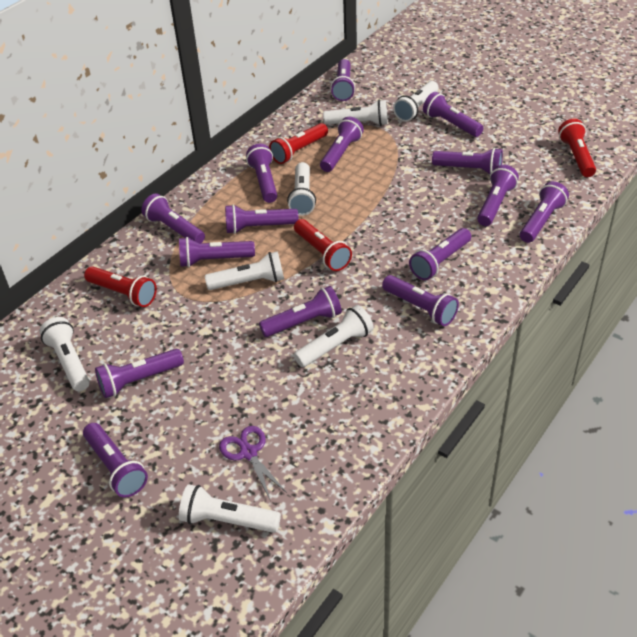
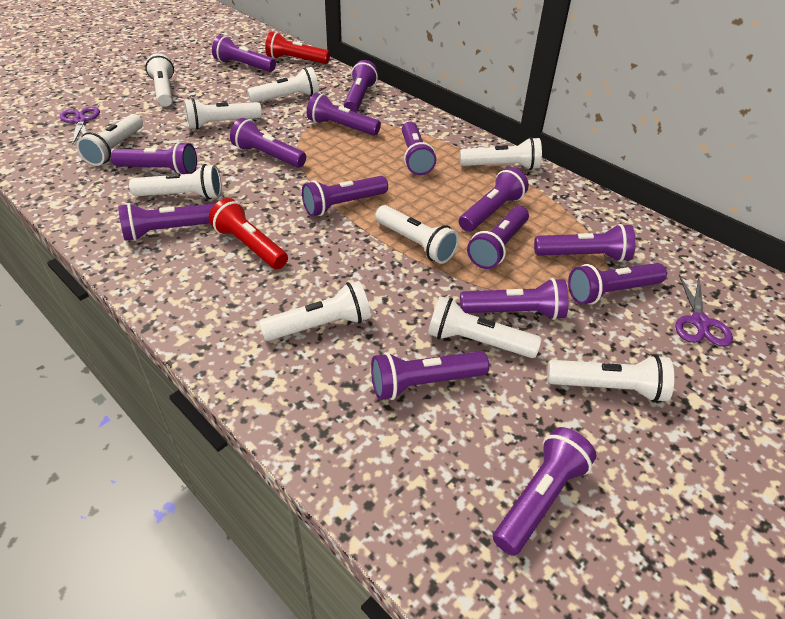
purple scissors: [219,426,287,499] = 1 -> [60,107,100,145] [675,274,733,347] = 2
red flashlight: [84,266,157,307] [269,123,328,164] [294,219,352,271] [558,119,596,177] = 4 -> [209,198,288,269] [265,32,330,64] = 2
white flashlight: [39,317,90,391] [179,484,281,533] [205,251,284,290] [287,162,316,216] [294,305,374,367] [323,100,388,126] [393,81,438,122] = 7 -> [76,114,143,166] [129,164,221,199] [145,53,174,106] [184,98,262,130] [247,67,319,103] [259,281,371,341] [375,205,459,264] [428,296,541,358] [460,137,542,170] [547,355,674,402] = 10

